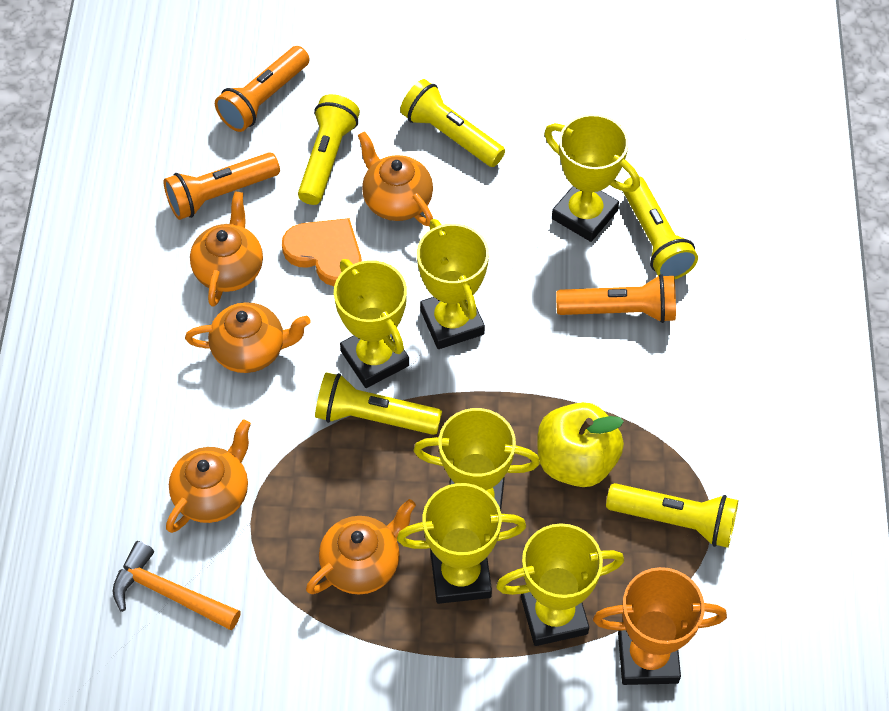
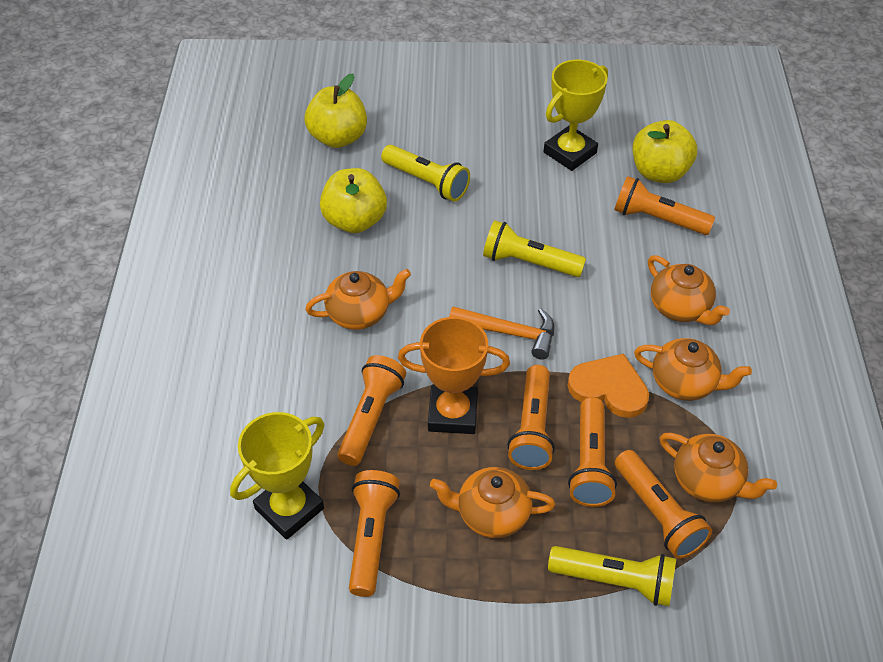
orange flashlight: [164,152,280,220] [215,46,310,132] [556,274,676,323] = 3 -> [338,355,406,466] [349,470,400,597] [507,365,555,470] [568,397,617,507] [614,176,715,235] [615,450,712,559] = 6
yellow apple: [537,402,624,487] = 1 -> [305,73,367,148] [320,168,387,233] [633,120,697,183] = 3
yellow flashlight: [298,94,360,205] [315,372,442,435] [400,79,505,167] [606,483,738,548] [623,176,698,279] = 5 -> [381,145,470,201] [483,220,586,277] [548,546,676,606] = 3
yellow trophy: [334,259,409,388] [397,483,526,604] [414,408,540,511] [417,219,489,349] [496,523,624,646] [544,114,640,242] = 6 -> [230,412,324,540] [544,60,608,171] = 2

